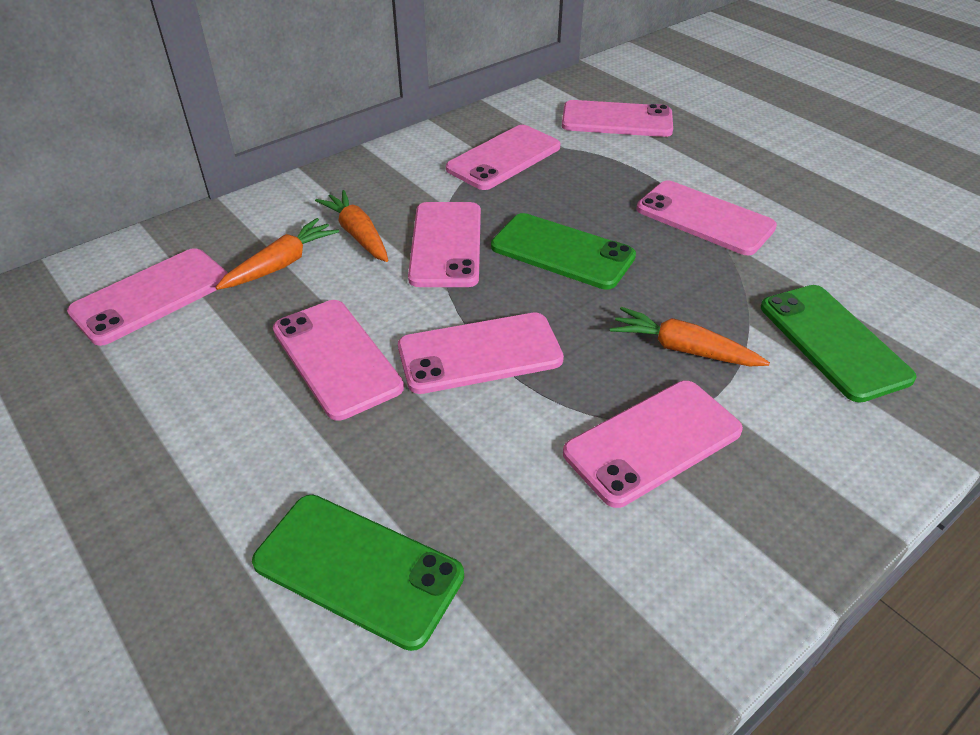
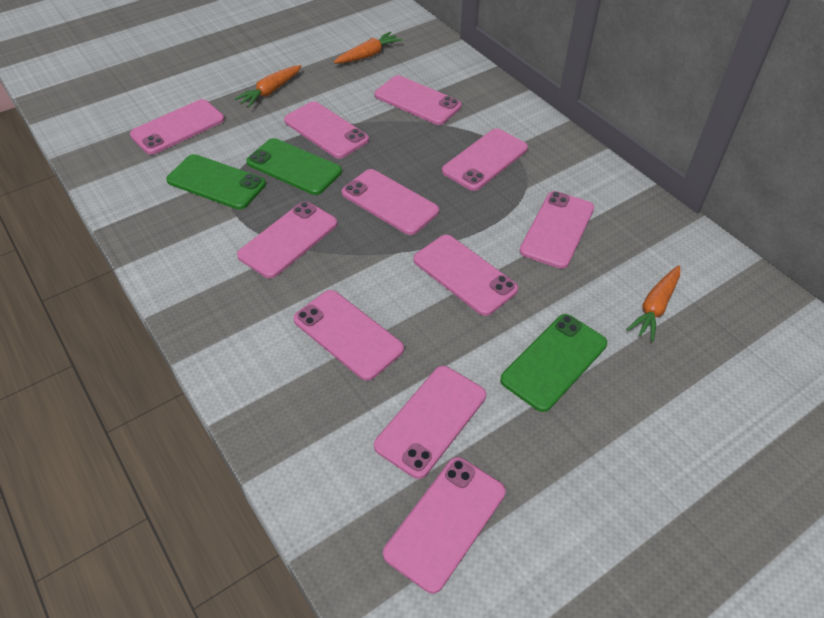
pink phone: [67,248,228,346] [273,300,404,421] [398,313,564,394] [408,202,481,287] [446,125,560,190] [562,100,673,137] [563,381,743,508] [636,181,777,255] = 8 -> [130,99,225,155] [237,201,338,278] [284,101,369,159] [294,290,404,381] [342,169,439,235] [374,366,486,479] [375,75,461,125] [383,457,506,594] [414,235,518,316] [442,128,528,191] [520,191,594,269] = 11

